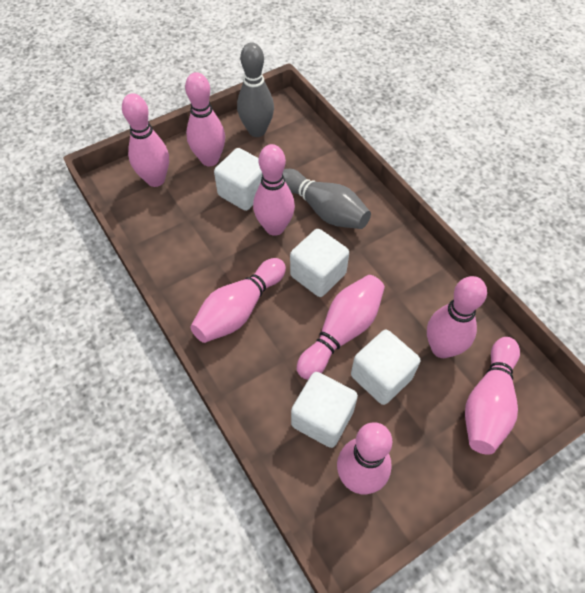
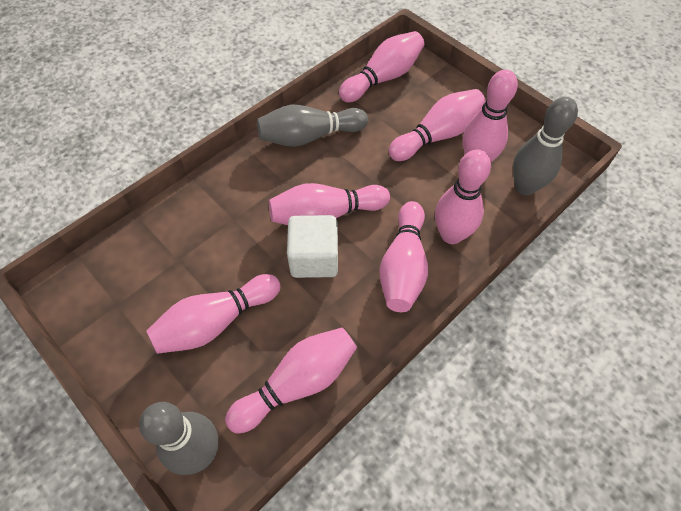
grey bowling pin: [237,42,274,137] [283,169,371,229] = 2 -> [139,402,219,475] [257,105,368,147] [513,97,578,195] = 3
white cube: [214,148,262,211] [290,229,349,297] [291,372,358,448] [351,330,421,405] = 4 -> [287,215,338,278] = 1

